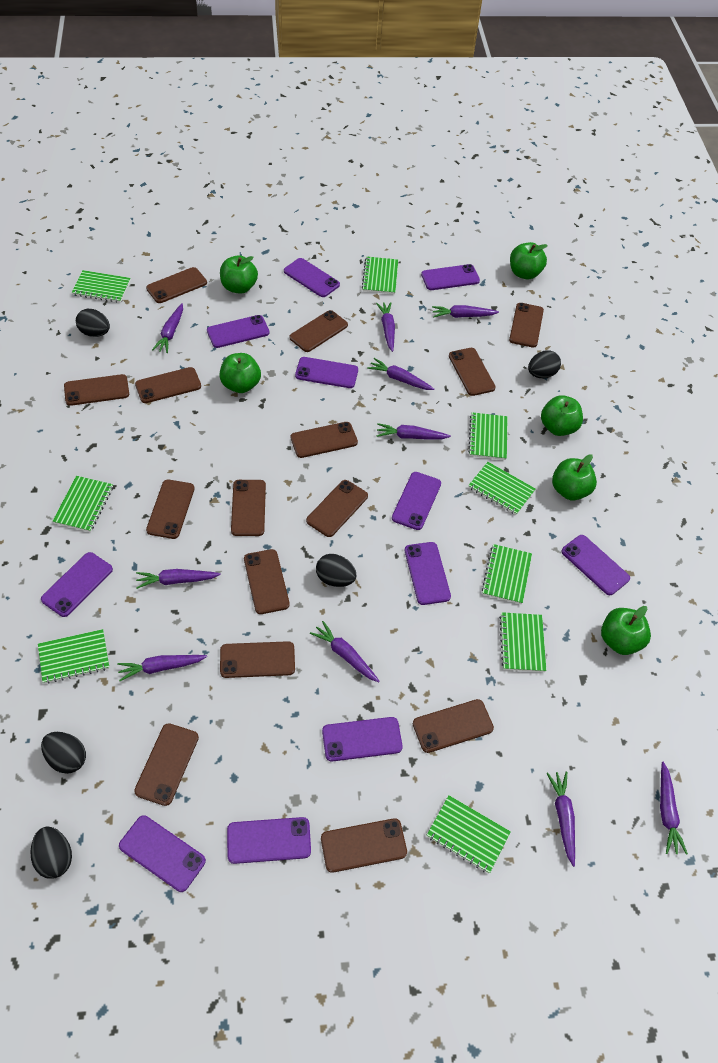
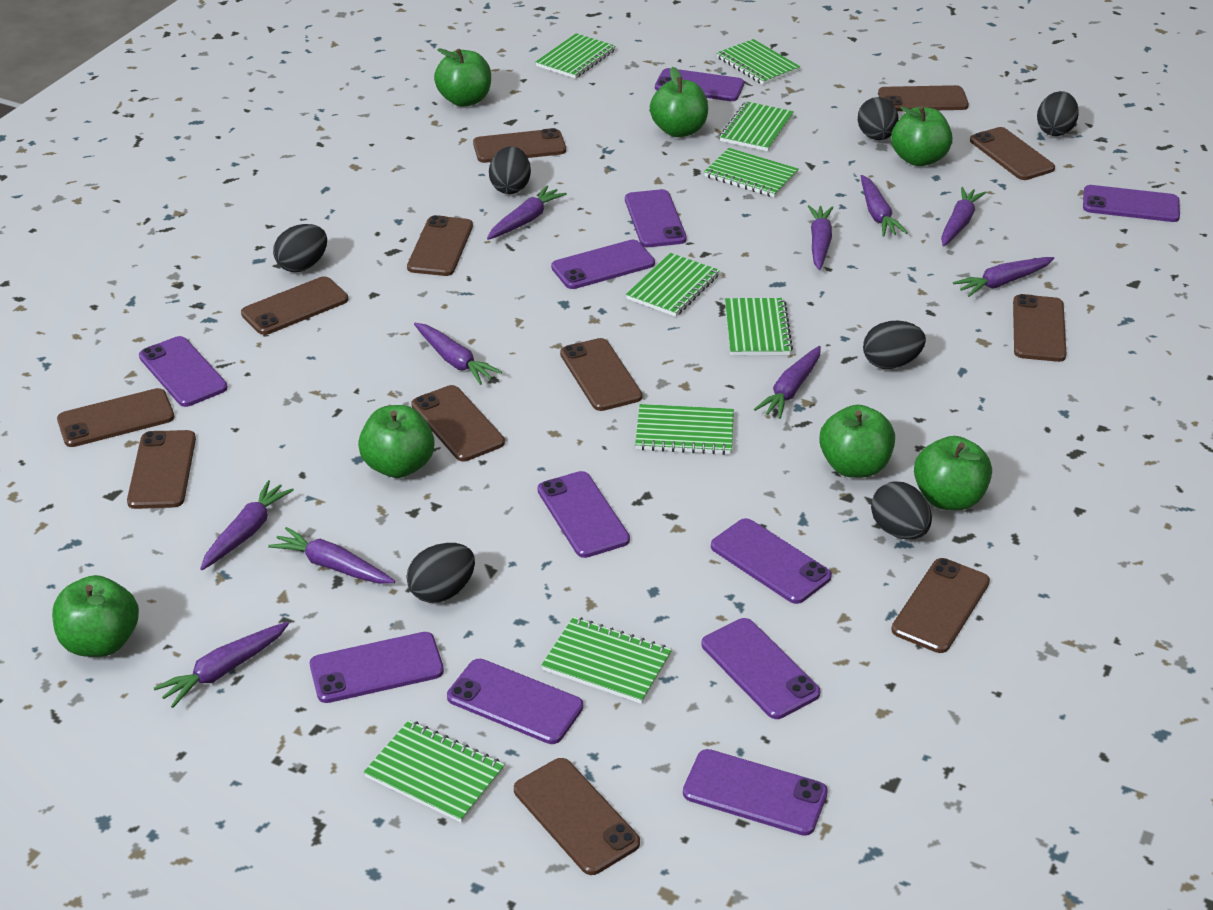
black egg: [30,826,72,879] [41,732,86,774] [76,309,110,337] [316,554,357,587] [528,350,561,378] = 5 -> [273,224,327,272] [407,543,475,603] [489,146,531,194] [858,97,898,140] [863,321,926,369] [871,481,932,539] [1037,91,1079,136] = 7
brown phone: [64,374,129,406] [134,723,199,806] [135,367,201,403] [146,267,207,303] [146,480,195,539] [220,641,295,678] [231,480,266,536] [244,549,290,614] [289,310,348,352] [291,422,358,458] [306,480,368,537] [321,818,407,873] [413,699,494,753] [449,348,496,396] [509,303,544,348] = 15 -> [57,388,174,447] [127,430,196,509] [241,276,348,335] [407,215,473,276] [411,385,505,461] [473,128,566,163] [514,758,640,875] [560,338,642,411] [878,85,969,111] [891,558,990,653] [970,127,1055,180] [1013,294,1067,362] = 12
green apple: [219,353,261,393] [220,255,258,294] [510,242,548,279] [541,395,583,436] [552,454,597,501] [601,606,651,655] = 6 -> [52,575,139,657] [358,405,435,478] [434,48,491,107] [650,67,708,137] [819,405,895,478] [891,106,952,166] [914,436,992,510] = 7

